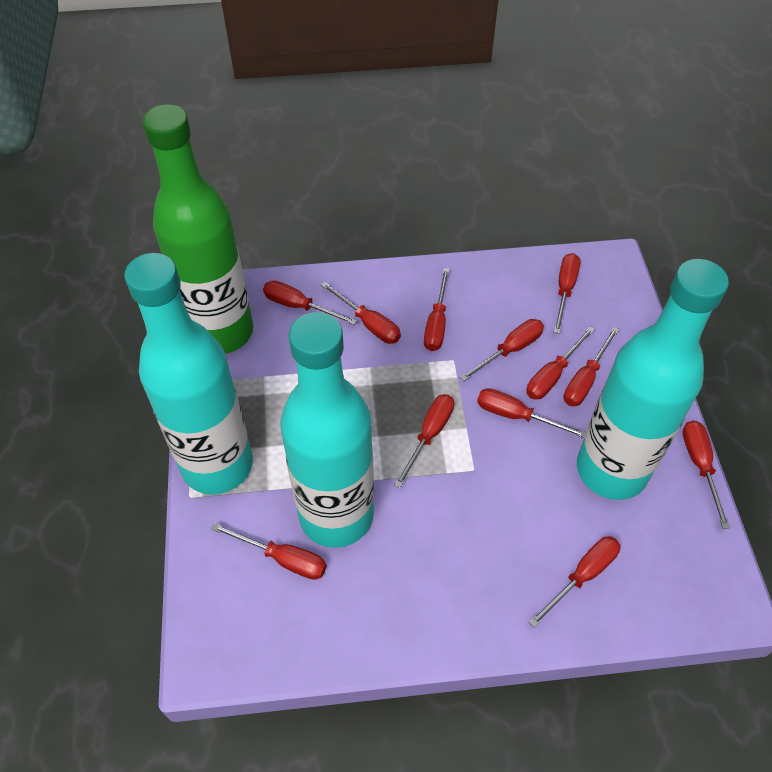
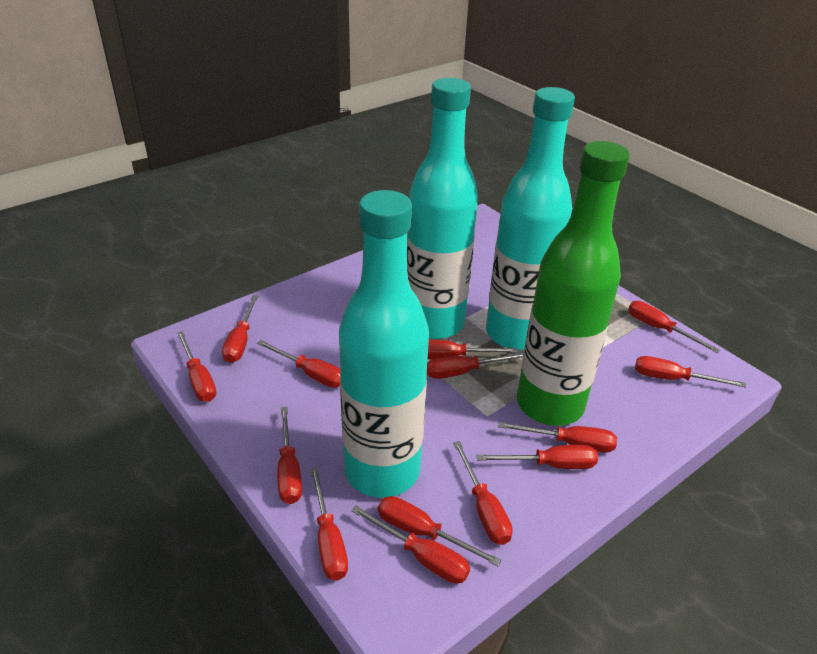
red screwdriver: [211,523,327,580] [263,280,357,325] [321,282,401,344] [394,394,454,488] [424,268,449,351] [460,319,544,381] [477,388,586,438] [526,327,595,400] [529,536,620,628] [554,253,581,334] [564,327,619,406] [683,420,730,529] = 12 -> [177,331,216,402] [222,295,258,363] [257,340,340,388] [277,407,302,504] [310,467,348,580] [351,506,470,584] [378,496,501,566] [427,353,524,379] [428,340,518,359] [453,441,513,545] [477,445,598,469] [498,422,617,453] [628,301,720,353] [635,356,746,388] = 14

